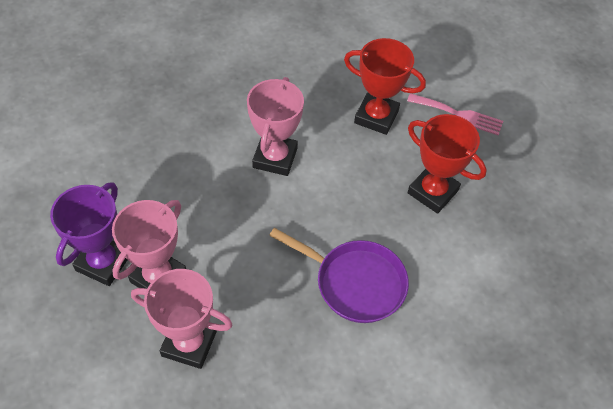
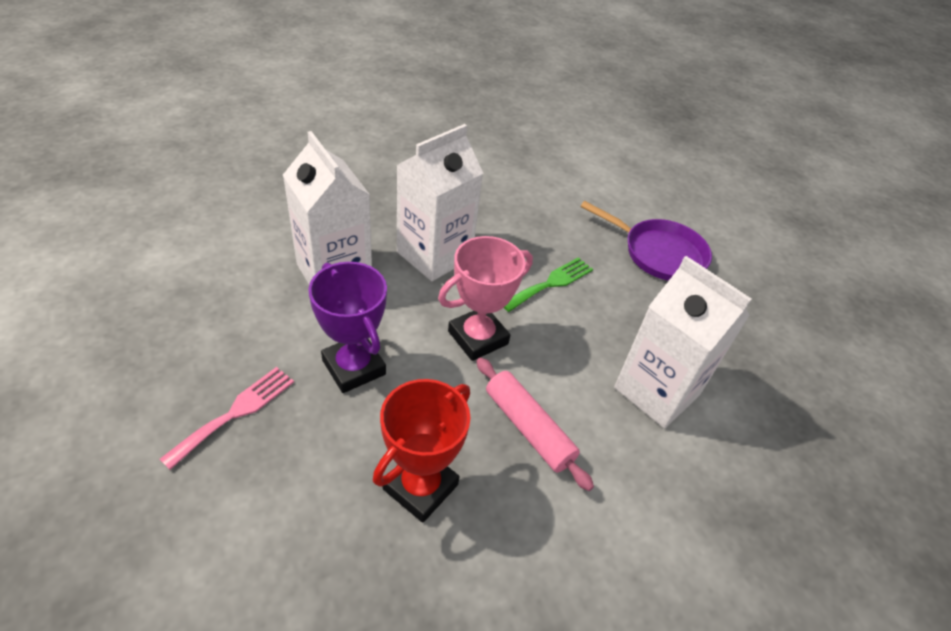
green fork: none = 0 -> [504,257,593,312] = 1
pink rolling pin: none = 0 -> [476,358,594,491] = 1
pink trophy: [112,200,186,288] [131,269,233,369] [247,77,304,176] = 3 -> [438,236,533,361] = 1
red trophy: [344,38,426,135] [407,114,487,214] = 2 -> [373,379,470,523] = 1
white carton: none = 0 -> [283,131,372,284] [397,124,484,281] [614,256,752,428] = 3

